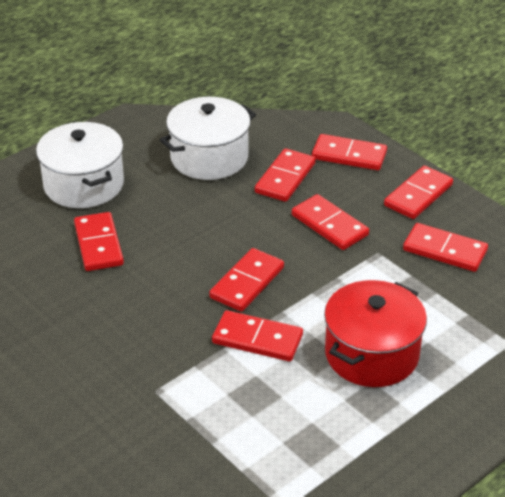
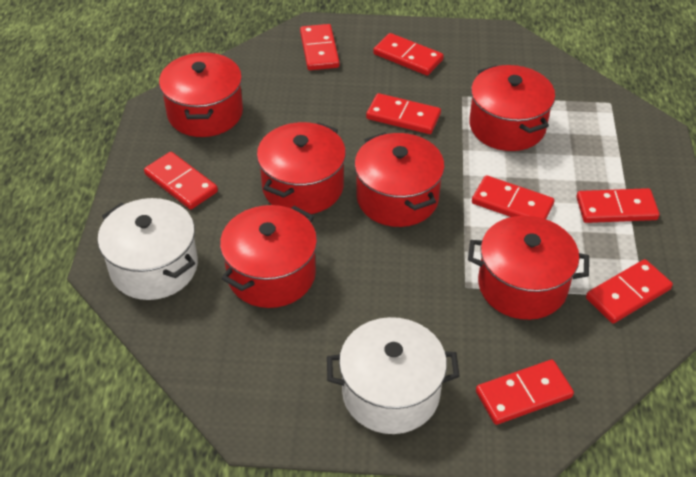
red pot: [324,280,427,387] = 1 -> [159,52,243,137] [220,205,317,308] [257,122,346,214] [354,132,445,227] [468,216,589,320] [469,65,555,151] = 6

